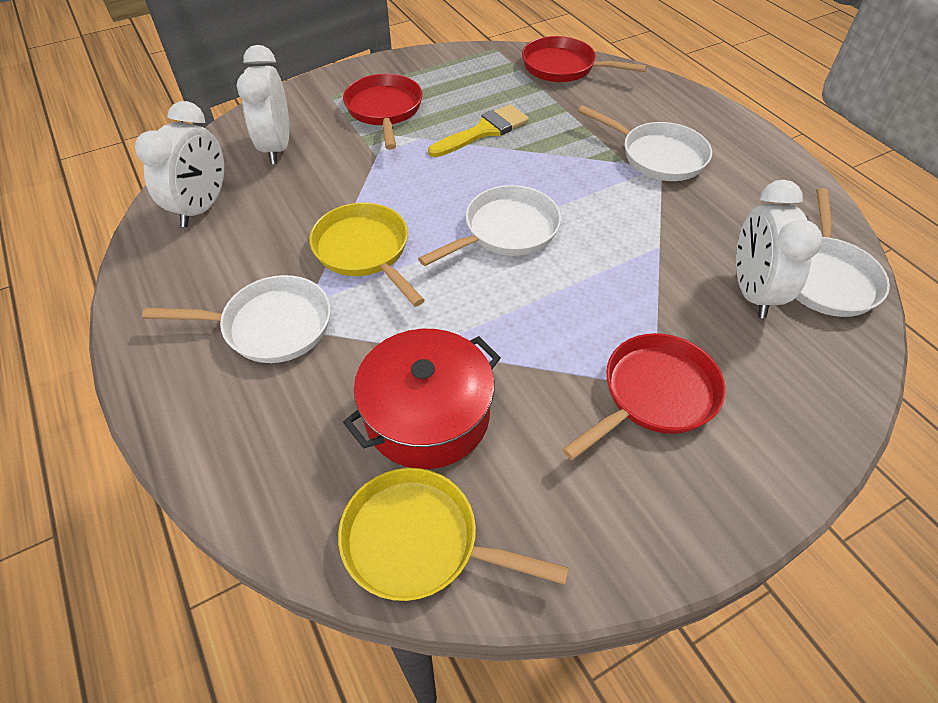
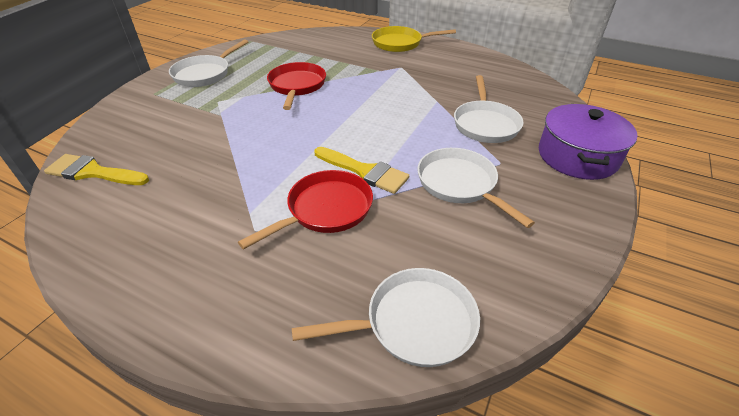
purple pot: none = 0 -> [539,104,638,180] = 1
red pan: [343,74,423,150] [522,36,647,82] [562,333,726,460] = 3 -> [238,170,373,249] [267,62,326,110] = 2
red pot: [343,329,501,469] = 1 -> none = 0
white clock: [135,101,224,227] [237,45,289,164] [736,180,823,318] = 3 -> none = 0
yellow brush: [428,104,529,157] = 1 -> [44,154,149,185] [314,147,409,194] = 2
yellow pan: [309,203,425,306] [338,468,569,601] = 2 -> [372,26,456,52] = 1

